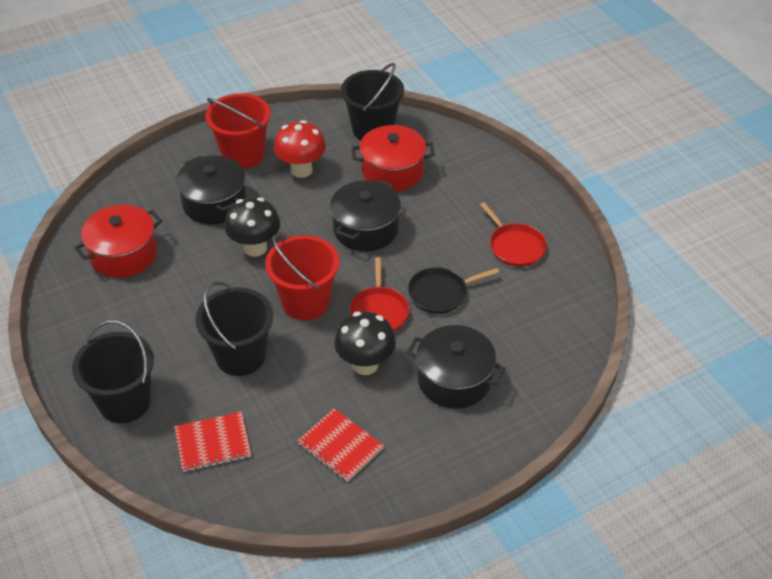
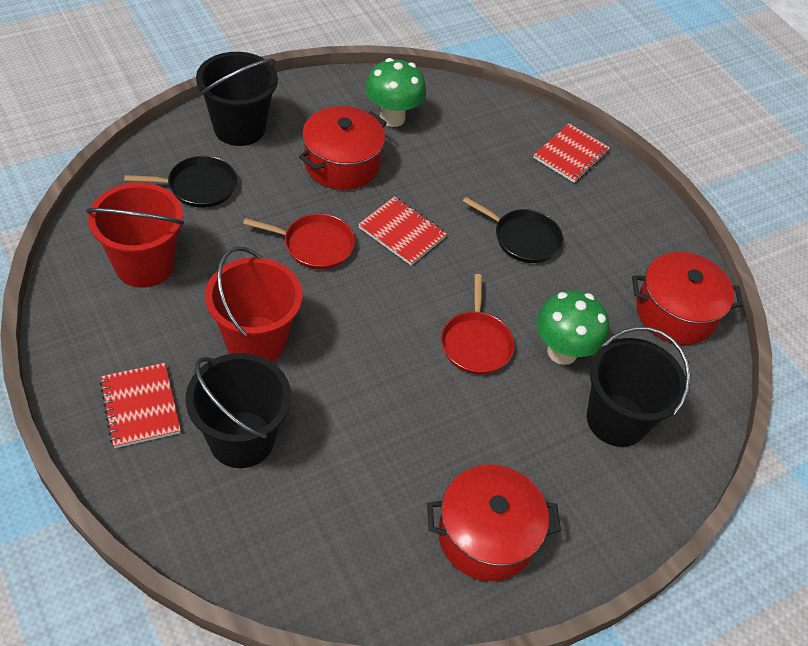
black mushroom: [224,197,280,257] [334,311,396,375] = 2 -> none = 0
black pan: [408,267,499,314] = 1 -> [124,156,237,208] [463,197,563,263] = 2
black pot: [176,155,246,225] [330,180,401,251] [407,325,506,409] = 3 -> none = 0
green mushroom: none = 0 -> [365,58,426,127] [536,291,609,365] = 2
red mushroom: [274,120,326,178] = 1 -> none = 0
red notebook: [175,412,251,472] [298,408,384,482] = 2 -> [99,363,181,448] [358,196,447,265] [533,124,610,183] = 3
red pot: [74,205,162,278] [351,125,435,191] = 2 -> [299,106,387,190] [427,465,561,581] [632,252,743,345] = 3

